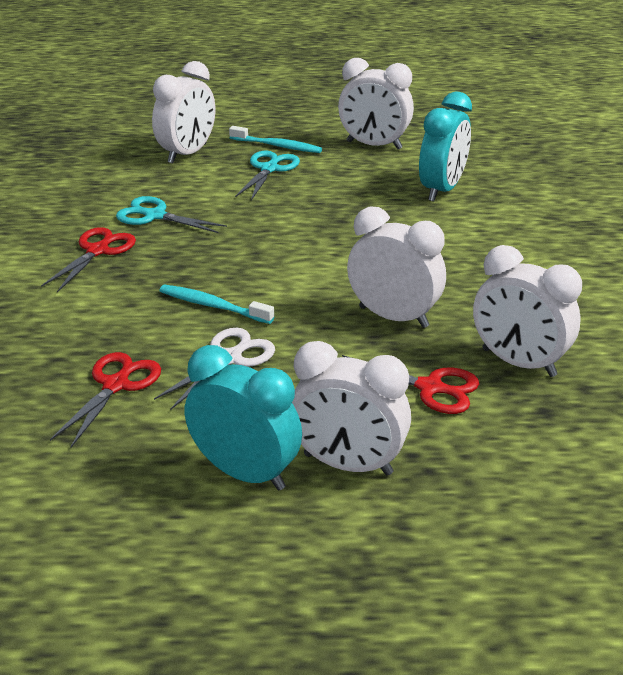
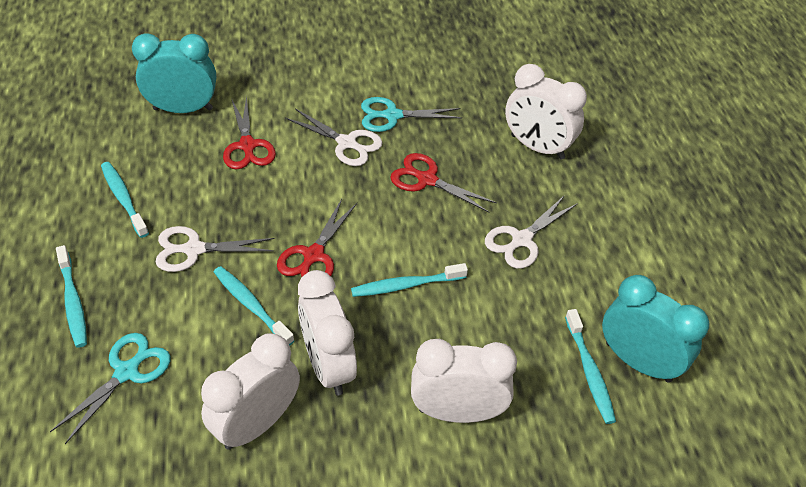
turquoise toothbrush: [159,285,274,324] [229,126,322,153] = 2 -> [56,245,87,348] [101,162,149,238] [214,266,295,346] [351,263,468,297] [565,309,616,424] = 5
white clock: [152,61,215,163] [292,341,411,476] [338,58,414,150] [347,206,446,328] [473,245,582,377] = 5 -> [201,333,300,450] [298,270,357,395] [411,339,517,423] [505,64,587,159] = 4
white scissors: [154,328,275,410] = 1 -> [156,226,275,272] [285,108,382,166] [485,195,578,269] = 3

